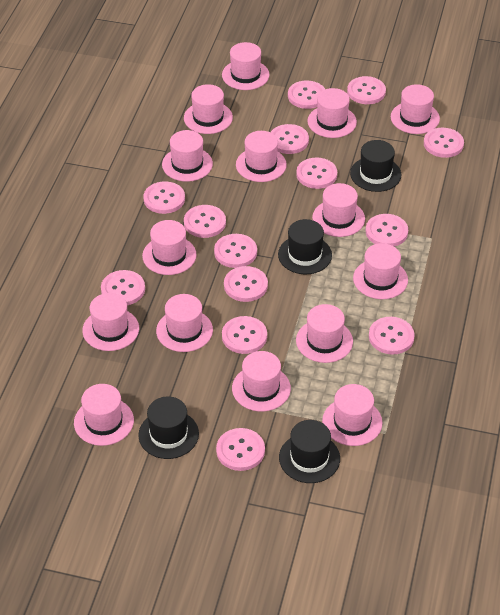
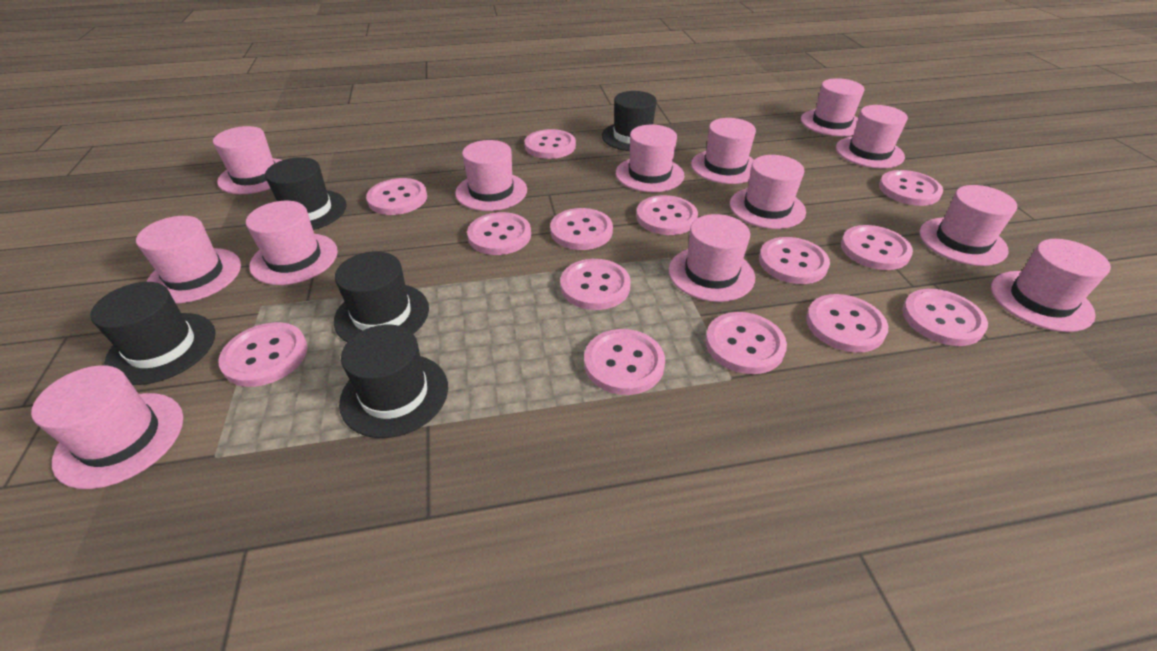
black hat: [138,396,199,459] [278,219,332,274] [279,420,340,483] [350,140,401,192] = 4 -> [90,282,216,385] [265,157,347,230] [334,251,429,342] [339,325,448,438] [602,91,657,151] = 5
pink hat: [74,384,134,446] [82,293,139,351] [142,220,196,275] [156,294,213,352] [162,130,213,182] [184,84,233,134] [222,42,269,90] [232,351,291,412] [236,131,287,182] [296,304,353,363] [307,88,357,138] [312,183,365,237] [322,384,382,446] [353,243,408,299] [391,84,440,134] = 15 -> [31,365,183,489] [136,216,241,304] [213,126,282,194] [246,201,338,285] [455,140,527,211] [616,125,684,192] [669,214,755,302] [691,118,756,184] [730,155,806,229] [801,78,864,136] [836,105,908,168] [919,185,1017,266] [991,239,1111,332] = 13

